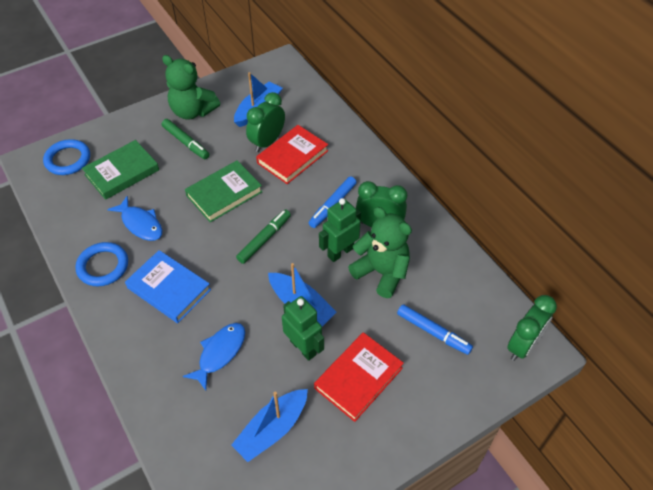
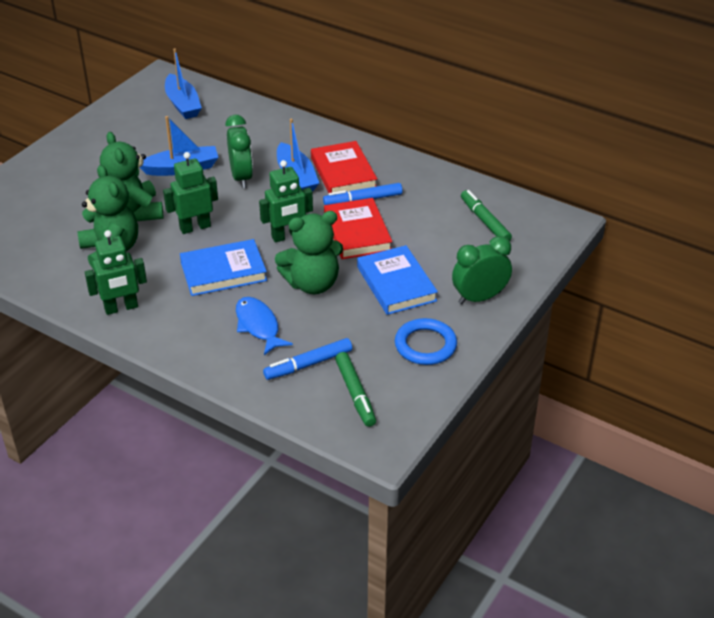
blue book: [125,250,211,323] = 1 -> [180,239,267,296] [357,245,438,315] = 2
blue fish: [107,196,162,241] [183,323,245,391] = 2 -> [236,297,293,355] = 1
blue ring: [43,139,90,175] [75,242,128,286] = 2 -> [395,318,457,365] = 1
green book: [82,140,159,200] [185,161,262,222] = 2 -> none = 0
green clock: [246,92,285,152] [356,181,407,227] [507,295,557,361] = 3 -> [226,115,253,188] [452,236,512,304] = 2
green robot: [282,296,324,361] [319,198,361,262] = 2 -> [85,230,147,315] [163,152,218,234] [259,160,313,243] = 3
green teddy bear: [162,55,220,120] [348,207,412,298] = 2 -> [77,165,138,269] [100,132,163,221] [275,211,343,294] = 3

